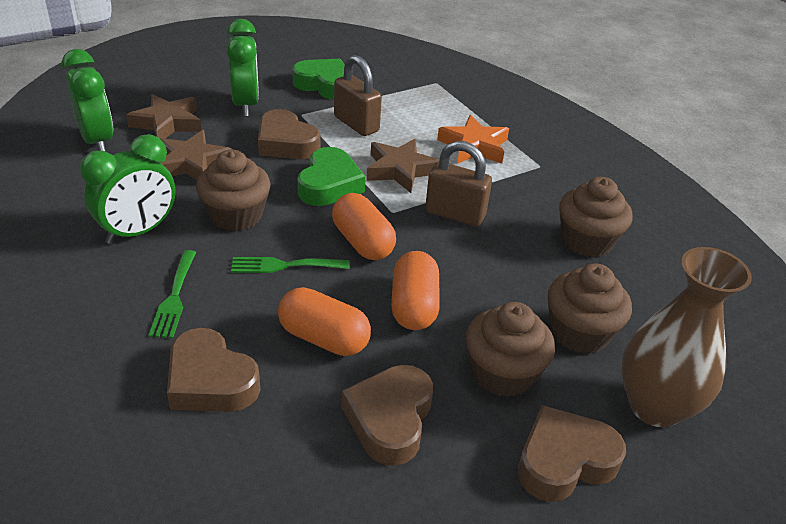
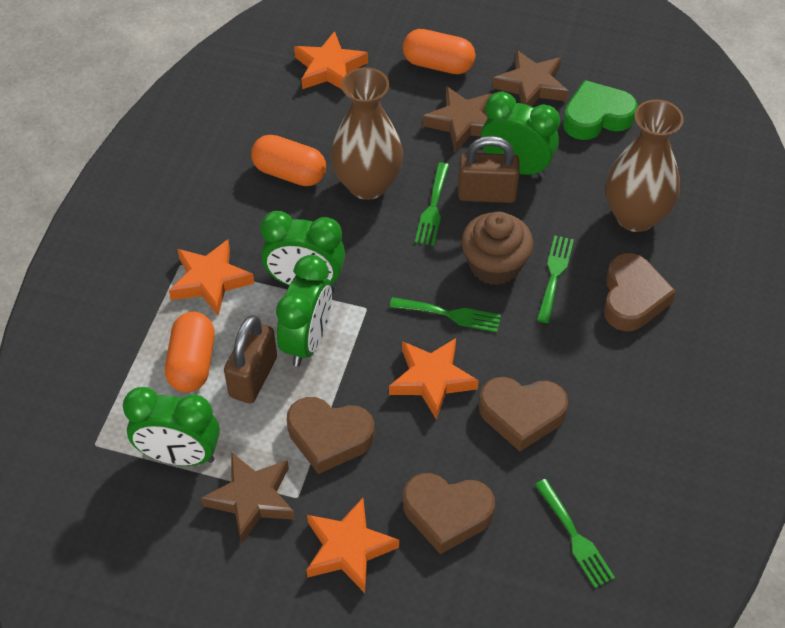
brown cupcake: [196,150,271,232] [466,302,555,397] [548,263,632,354] [559,177,632,257] = 4 -> [461,212,533,285] = 1
brown vase: [621,247,752,427] = 1 -> [331,67,403,200] [605,99,684,232] = 2
green clock: [62,49,113,151] [80,134,176,244] [227,19,259,117] = 3 -> [123,387,220,466] [260,211,345,288] [276,255,332,367] [481,92,560,177] = 4
green fork: [148,250,196,338] [231,257,350,273] = 2 -> [389,297,501,332] [415,162,449,246] [535,479,615,588] [537,236,574,323] = 4
green heart: [293,59,345,100] [298,147,366,206] = 2 -> [563,80,637,140] = 1
orange star: [437,115,509,164] = 1 -> [169,239,254,315] [294,31,368,89] [307,498,399,593] [389,338,479,420] = 4

